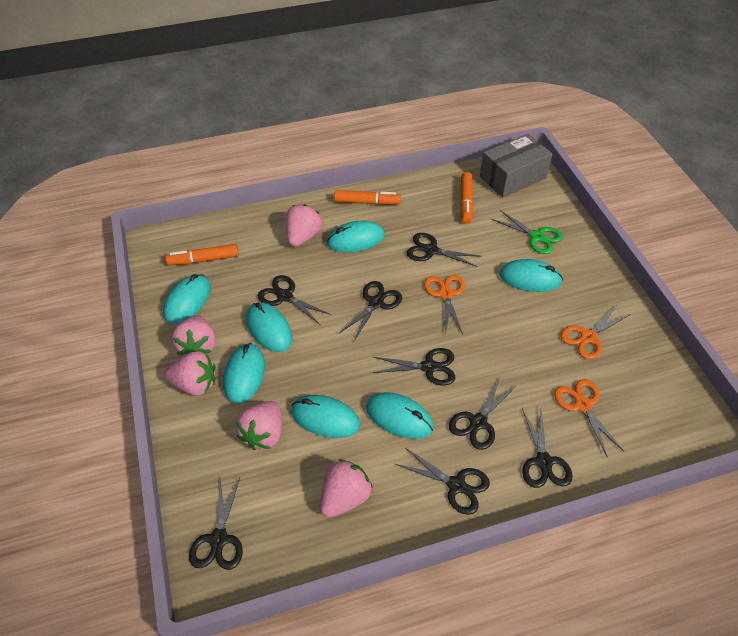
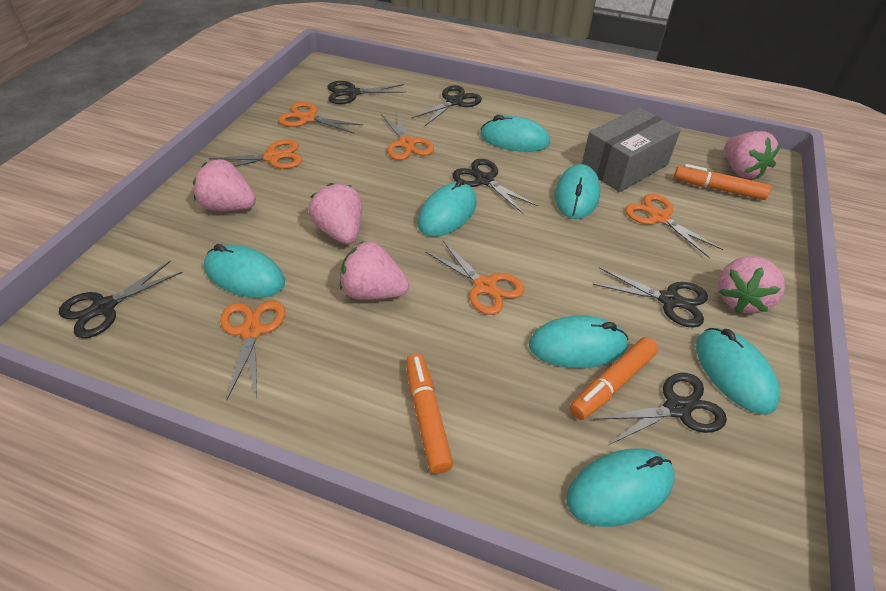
black scissors: [189,478,243,570] [258,275,331,325] [339,281,402,341] [373,348,455,386] [396,448,490,515] [407,233,482,267] [449,378,517,450] [522,409,573,488] = 8 -> [59,260,183,338] [327,81,406,104] [411,85,482,126] [452,159,538,214] [593,267,708,328] [593,373,727,446] = 6
green scissors: [492,210,563,254] = 1 -> none = 0
orange scissors: [424,275,465,334] [554,379,624,456] [561,306,631,359] = 3 -> [208,139,302,169] [220,300,285,399] [278,102,363,134] [381,110,434,160] [426,241,525,315] [625,194,723,258] = 6

